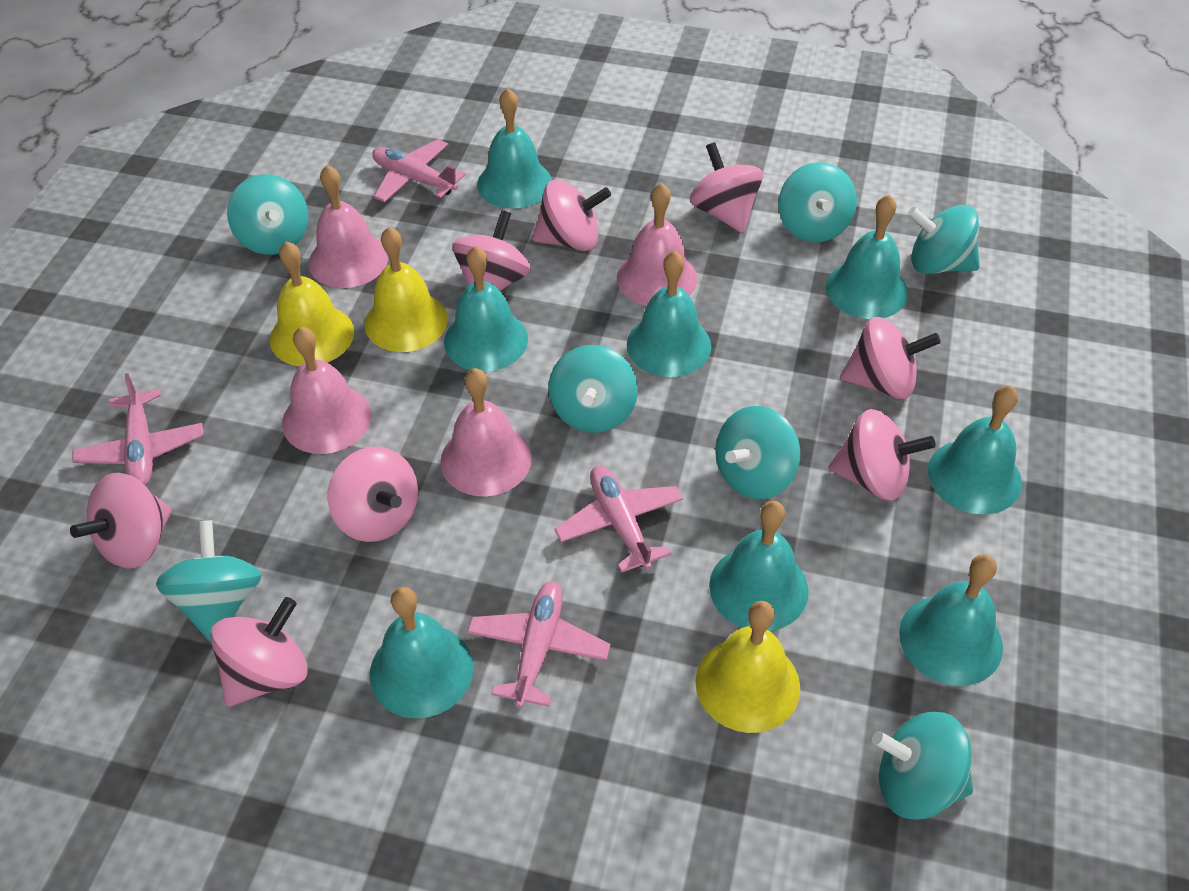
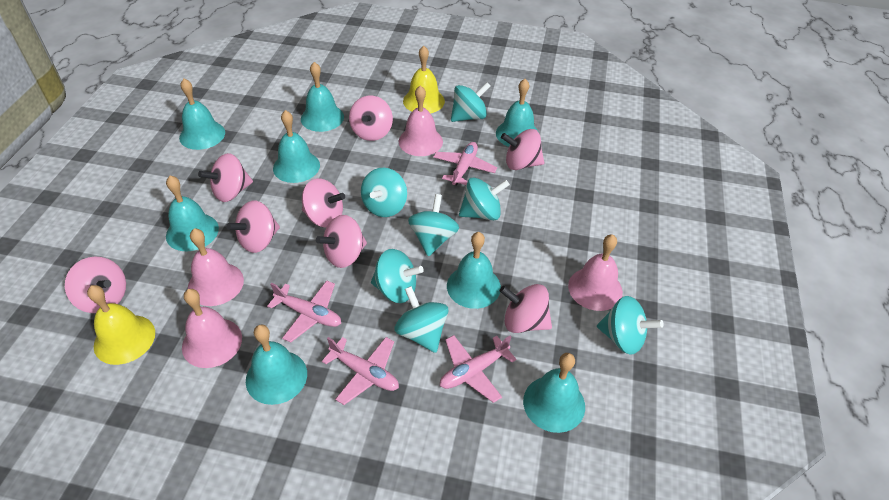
yellow bell: [270,241,354,367] [364,227,448,352] [695,601,800,733] = 3 -> [87,285,155,365] [403,46,445,114] = 2

